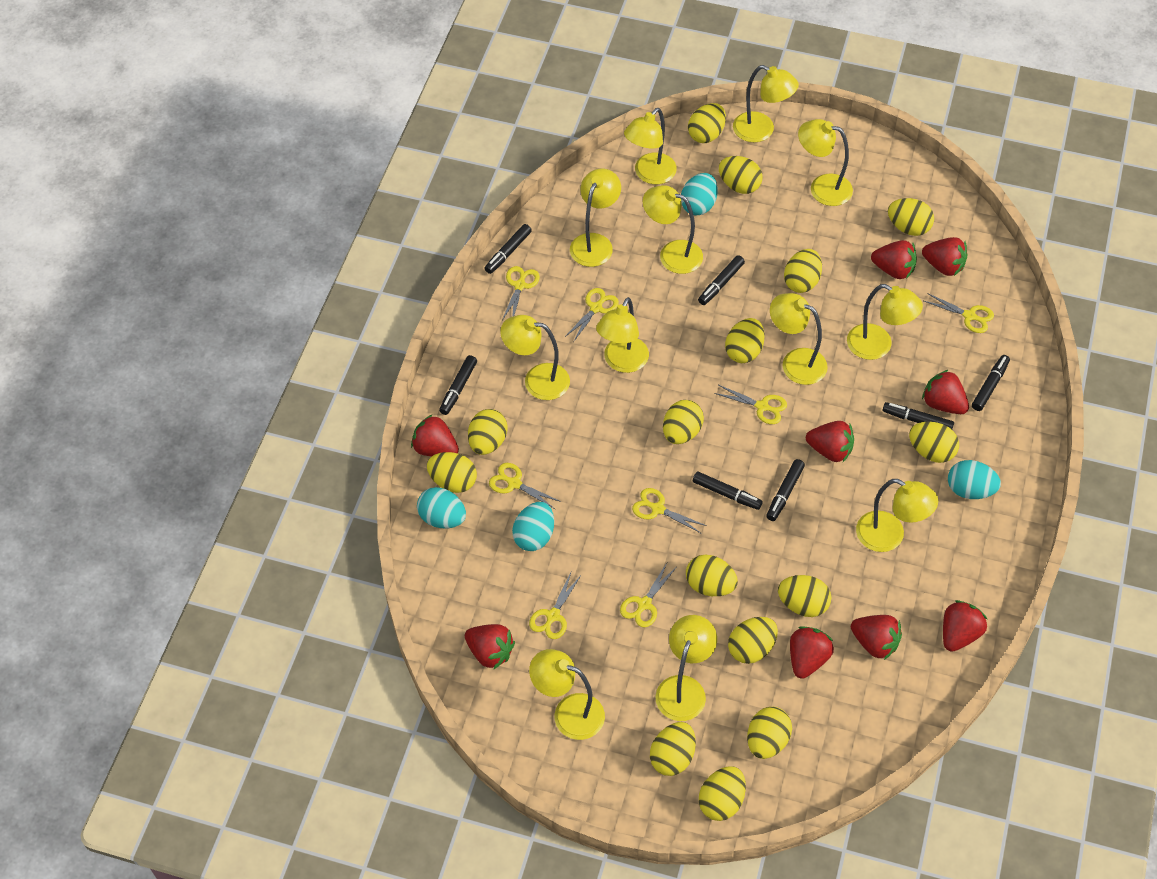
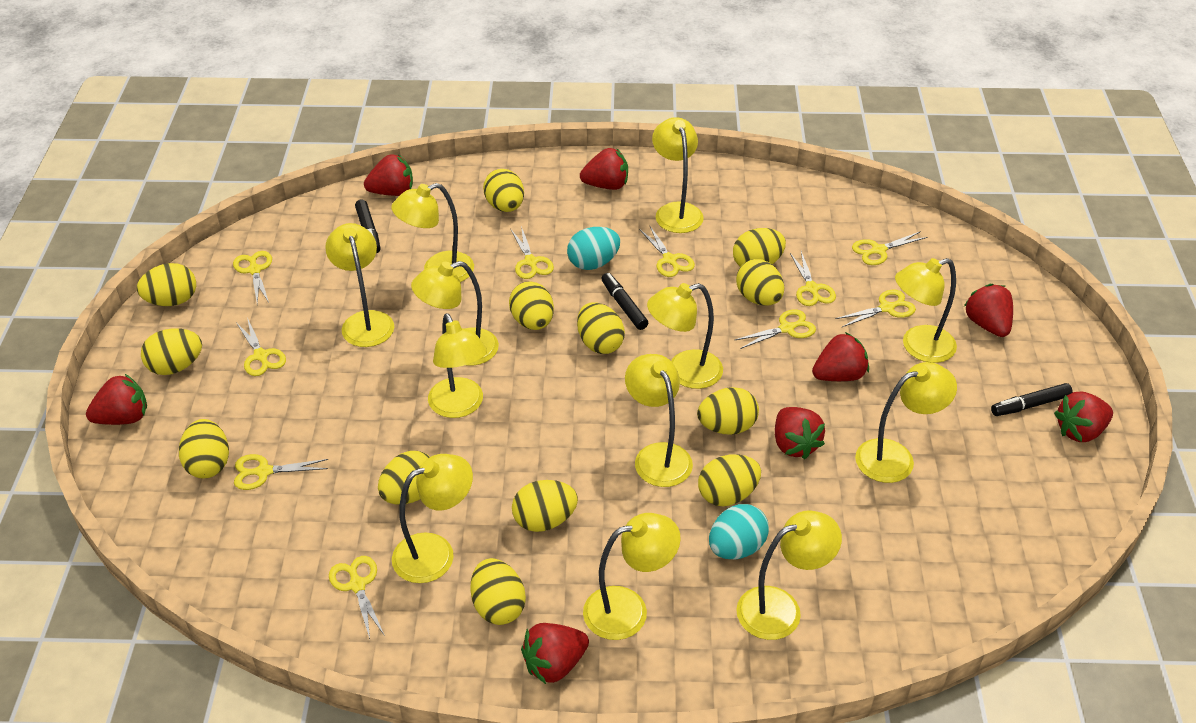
black marker: [439,355,477,415] [484,224,532,274] [693,472,763,510] [698,255,745,305] [766,459,805,521] [883,402,954,429] [972,355,1010,411] = 7 -> [355,200,381,253] [601,273,648,330] [991,383,1073,416] = 3
red strawberry: [411,414,459,457] [465,624,515,669] [790,626,834,679] [806,421,854,462] [851,615,902,660] [871,240,917,279] [922,237,967,276] [922,370,969,414] [943,600,987,652] = 9 -> [86,374,147,425] [364,154,413,196] [521,623,589,684] [580,148,628,190] [775,407,825,459] [812,332,869,381] [964,284,1013,337] [1054,391,1113,442] = 8
turquoise egg: [417,487,466,528] [512,502,554,551] [681,173,718,215] [948,460,1001,499] = 4 -> [567,227,620,270] [709,504,769,559] = 2
yellow egg: [427,452,477,493] [468,409,508,455] [650,722,696,776] [663,400,704,444] [686,555,738,596] [688,103,726,143] [699,766,746,821] [719,156,763,194] [725,318,765,363] [728,617,778,664] [747,707,792,759] [778,575,831,617] [784,249,822,293] [888,198,934,236] [909,422,959,463] = 15 -> [137,263,196,306] [141,328,202,375] [179,419,229,479] [378,451,430,504] [470,558,526,625] [483,169,524,212] [509,281,554,330] [512,480,578,532] [577,303,625,354] [697,387,759,435] [698,454,761,507] [733,228,786,267] [736,259,784,305] = 13
yellow scissors: [489,463,561,509] [502,266,540,320] [529,573,582,639] [565,288,619,342] [620,563,676,627] [632,488,707,534] [714,385,787,424] [924,293,994,333] = 8 -> [233,251,272,304] [234,454,328,490] [236,317,286,376] [329,556,385,639] [511,226,554,279] [640,225,695,277] [735,309,816,349] [790,251,836,306] [835,290,916,327] [852,231,927,265] = 10

